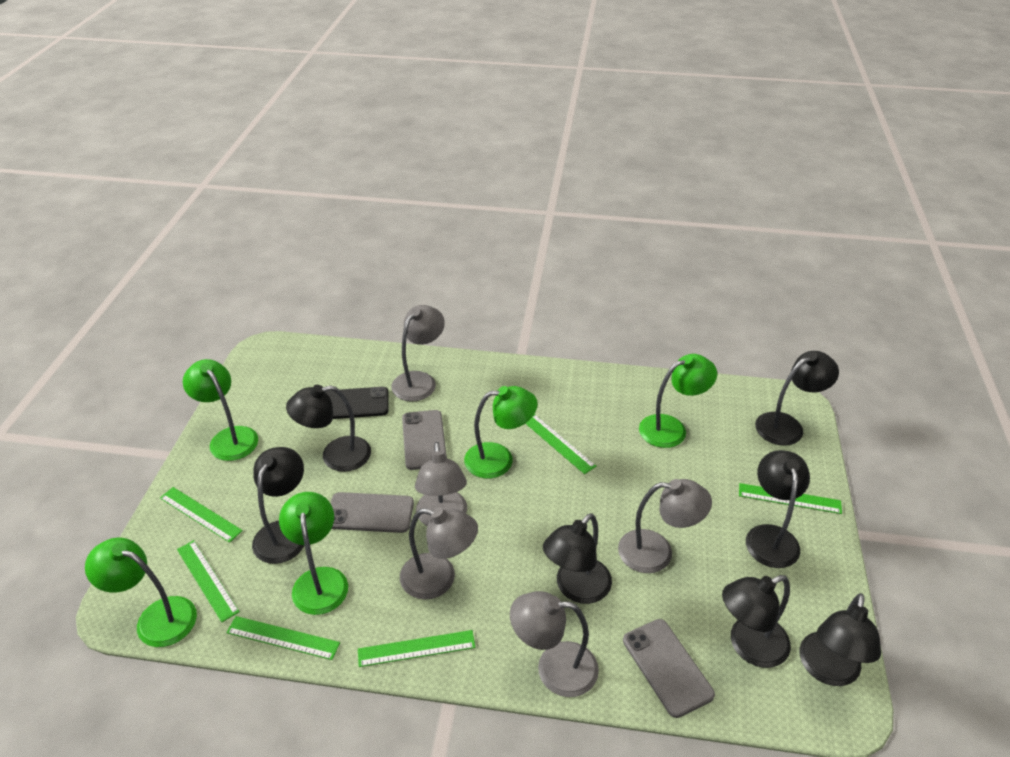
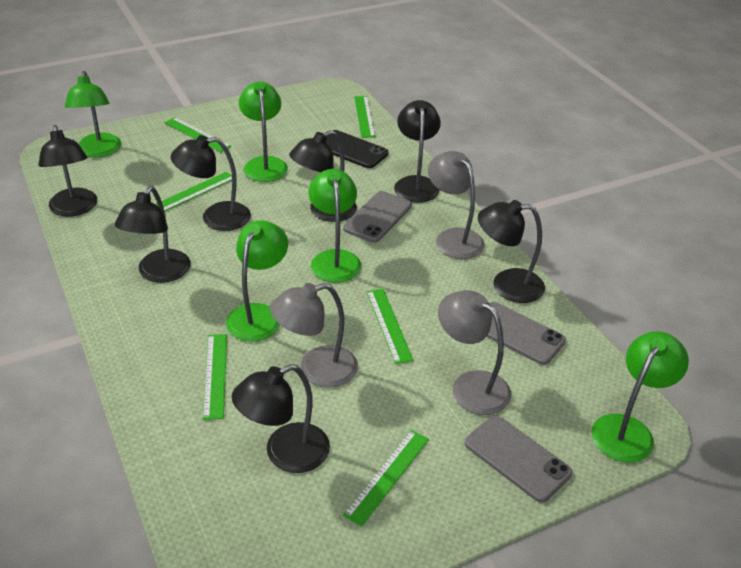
grey lamp: [391,305,445,402] [400,508,478,600] [415,442,467,526] [510,591,599,697] [618,479,712,573] = 5 -> [270,283,358,388] [428,151,485,259] [438,290,511,415] = 3

